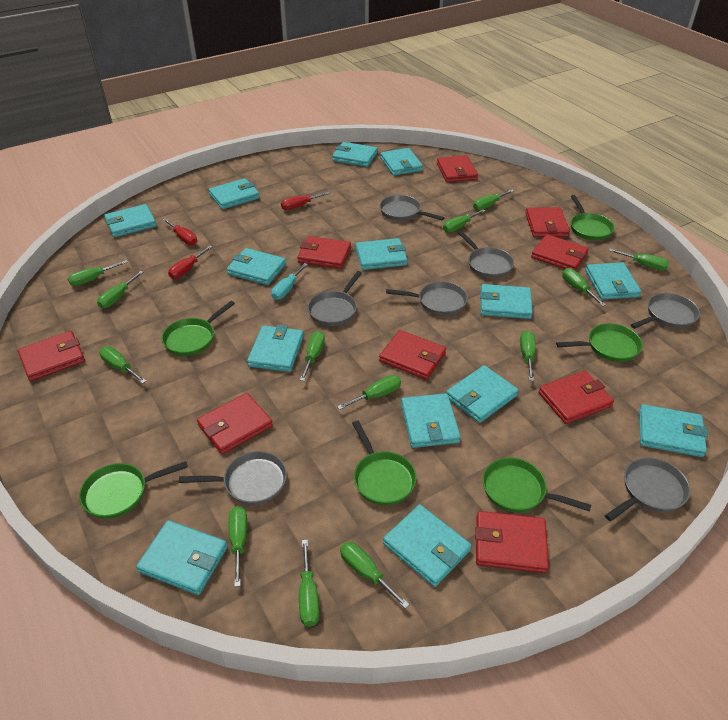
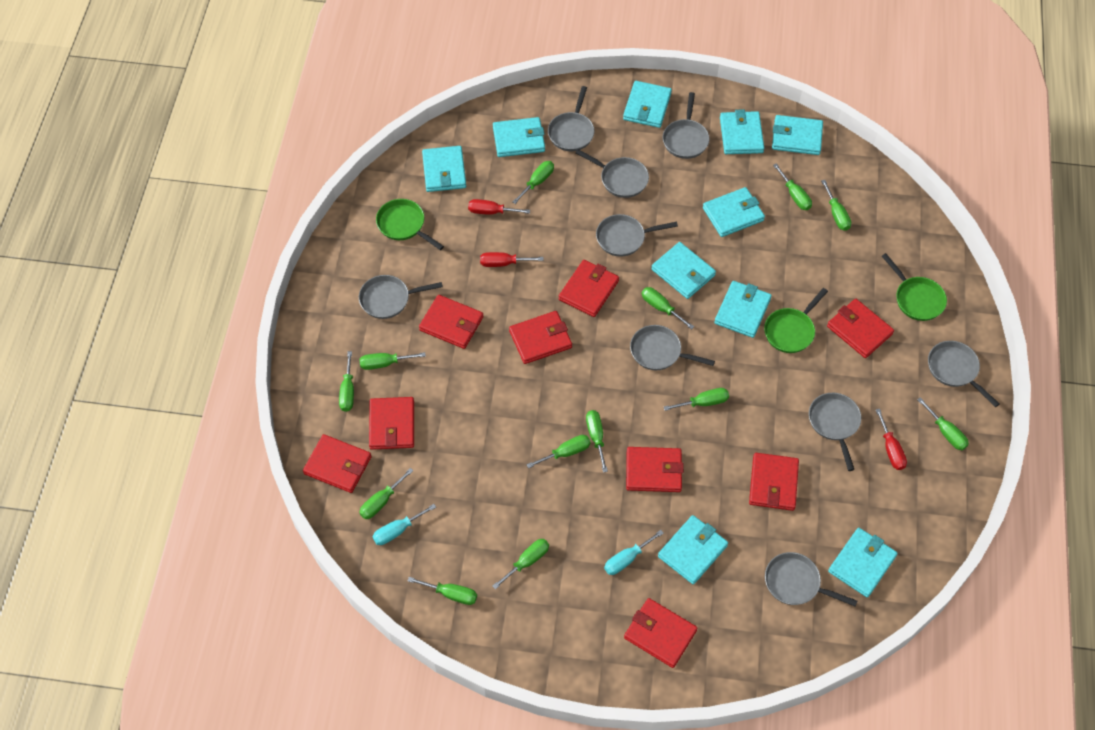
green pan: [79,461,188,519] [162,301,235,356] [352,420,417,505] [483,458,592,512] [556,323,643,362] [571,195,615,241] = 6 -> [376,199,444,250] [764,288,828,353] [882,253,947,321] = 3
grey pan: [179,451,287,505] [308,271,362,326] [380,195,444,221] [386,281,468,316] [457,230,514,278] [605,457,690,521] [631,293,700,329] = 7 -> [359,275,443,319] [548,86,594,151] [575,149,649,198] [596,214,678,257] [630,325,715,370] [663,92,709,159] [765,552,857,606] [809,393,861,471] [928,341,1000,407] = 9
turquoise screwdriver: [271,263,308,300] = 1 -> [373,504,436,545] [604,530,664,575] = 2
turquoise wallet: [104,204,157,237] [136,520,228,595] [209,178,260,209] [227,248,286,285] [247,325,304,372] [332,142,378,167] [356,238,408,270] [380,148,423,176] [383,504,472,587] [401,393,461,448] [446,365,519,423] [480,284,533,319] [586,262,641,300] [639,404,708,457] = 14 -> [422,146,466,192] [493,117,545,157] [623,81,672,128] [651,242,716,299] [658,515,728,584] [703,187,765,237] [714,281,772,338] [720,109,764,154] [772,115,823,155] [828,528,898,597] = 10

